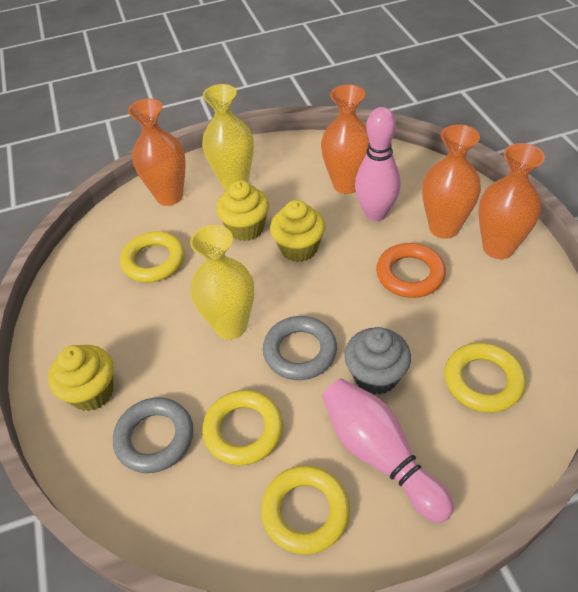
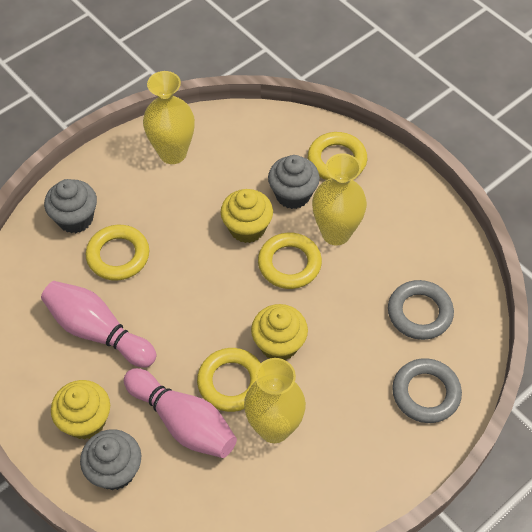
grey cupcake: [344,327,411,395] = 1 -> [44,179,97,233] [80,429,141,490] [268,155,320,209] = 3
orange ring: [376,243,446,298] = 1 -> none = 0
orange vase: [128,99,186,206] [321,85,369,194] [422,124,481,239] [479,143,545,259] = 4 -> none = 0
yellow vase: [190,225,254,339] [202,84,254,190] = 2 -> [143,71,195,164] [244,358,306,443] [312,153,367,245] = 3

